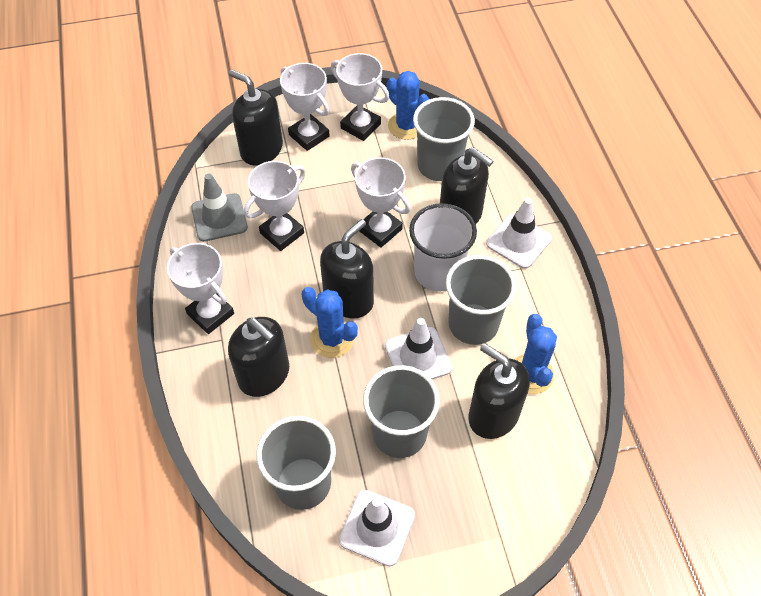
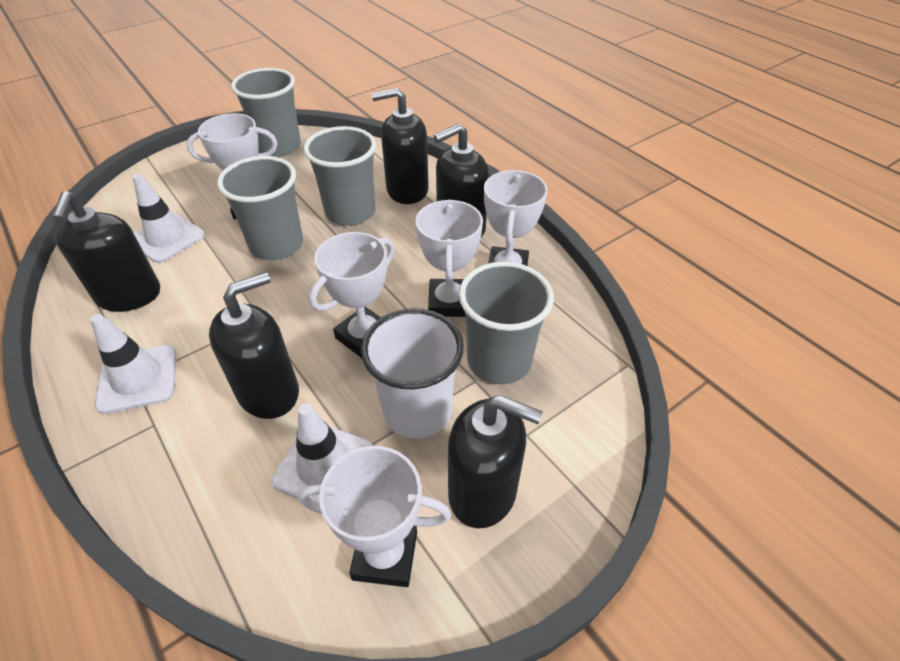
blue cactus: [302,287,358,358] [387,71,429,140] [514,314,557,394] = 3 -> none = 0
grey traffic cone: [191,174,248,242] = 1 -> none = 0

